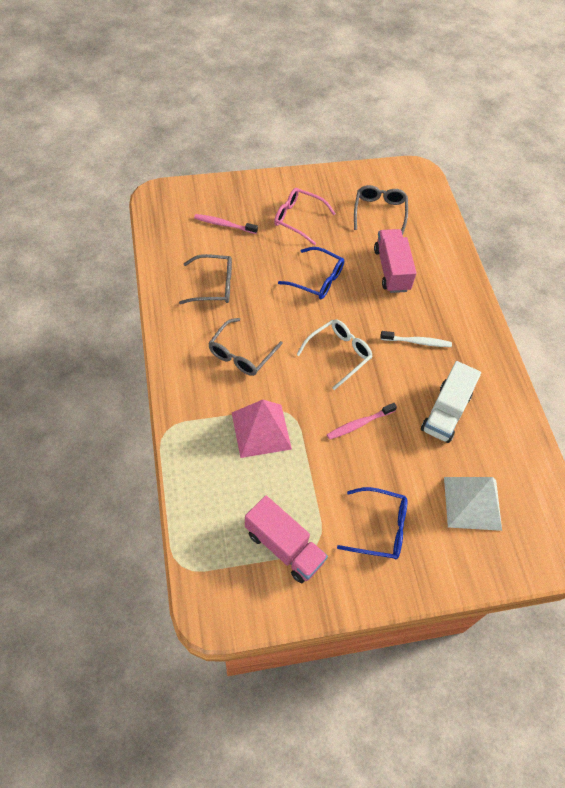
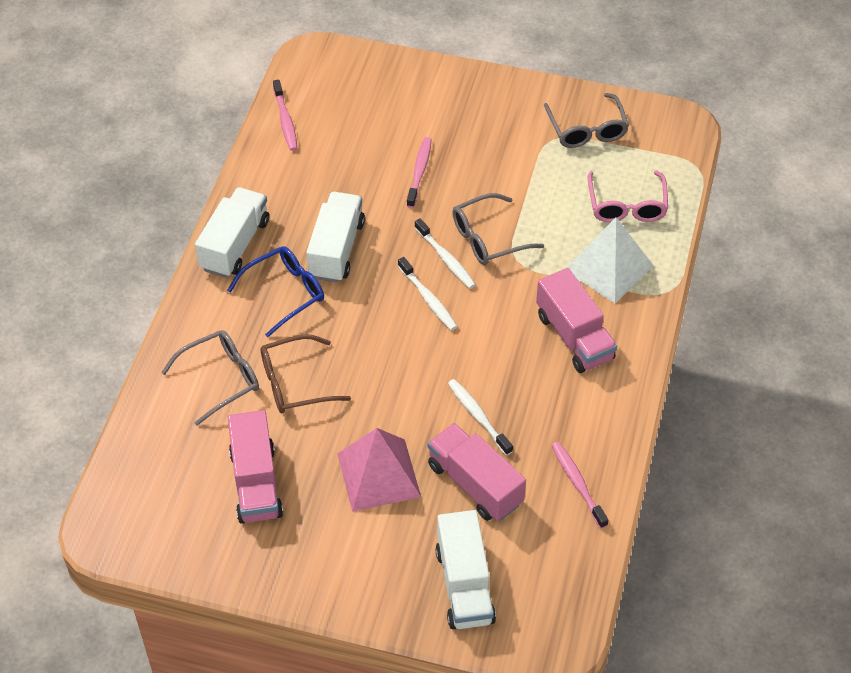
blue glasses: [278,247,344,299] [337,487,407,560] = 2 -> [227,246,324,337] = 1
brown glasses: none = 0 -> [261,334,351,413] = 1
pink toothbrush: [194,214,258,234] [327,403,397,440] = 2 -> [273,80,297,151] [407,137,432,208] [552,442,609,529] = 3
pink truck: [245,495,328,583] [374,229,416,293] = 2 -> [228,410,283,524] [428,423,526,521] [536,268,617,373] = 3
white glasses: [296,319,373,390] = 1 -> none = 0
white toothbrush: [380,331,452,347] = 1 -> [398,257,458,331] [414,218,476,289] [448,379,513,456] = 3
white truck: [421,361,481,443] = 1 -> [195,187,269,278] [306,192,365,283] [436,510,496,629] = 3

